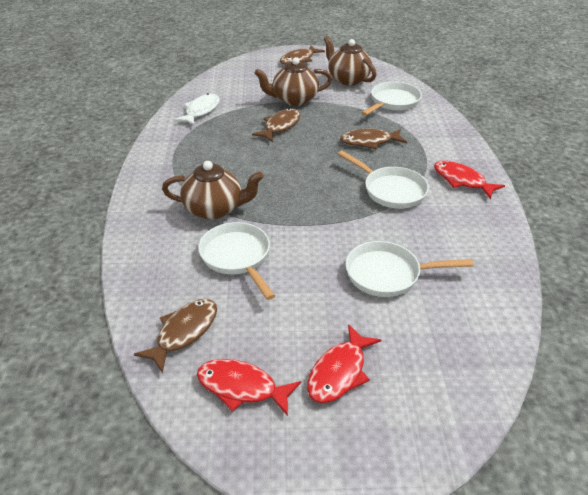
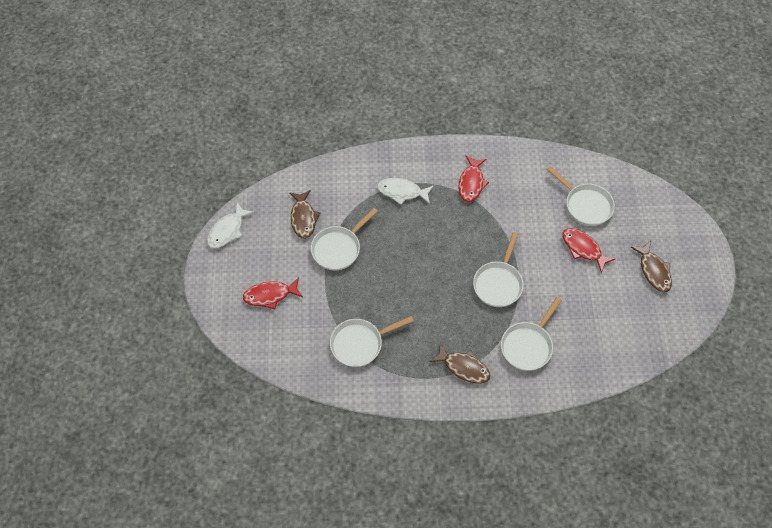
brown fish: [134,299,217,373] [252,108,301,142] [280,45,325,65] [340,129,407,150] = 4 -> [289,190,320,239] [429,343,490,383] [631,241,672,292] = 3
brown teapot: [162,161,264,220] [254,57,332,106] [324,36,376,86] = 3 -> none = 0
white fish: [174,93,220,126] = 1 -> [207,203,254,248] [377,178,433,205] = 2
white pan: [198,222,275,300] [338,150,429,209] [346,241,474,297] [361,82,422,116] = 4 -> [311,208,378,270] [330,316,414,367] [473,232,524,307] [501,297,562,371] [546,166,615,226] = 5

